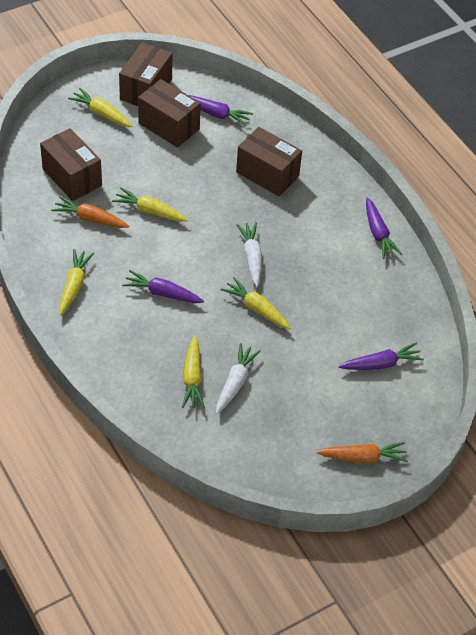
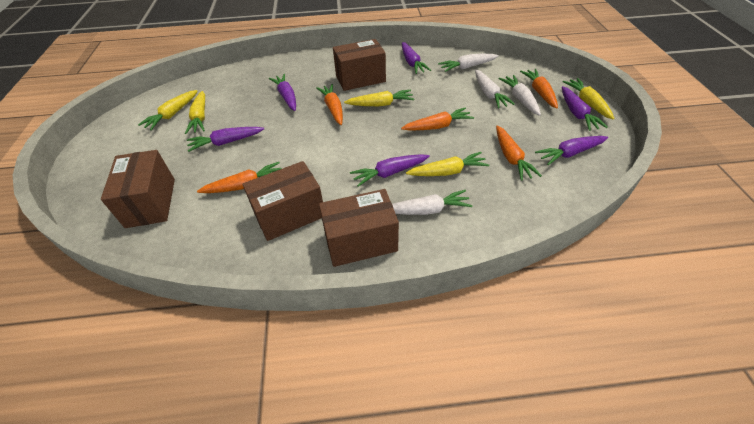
orange carrot: [51,196,129,228] [317,442,408,463] = 2 -> [197,162,282,193] [316,84,343,125] [401,107,474,130] [496,126,542,180] [520,69,558,108] = 5
purple carrot: [122,270,204,303] [188,95,253,126] [339,342,424,370] [366,197,402,259] = 4 -> [187,127,264,152] [269,74,296,111] [350,154,430,187] [402,42,431,74] [535,136,608,165] [562,86,608,131] = 6
white carrot: [216,343,261,414] [236,222,262,287] = 2 -> [392,190,473,215] [438,54,499,72] [475,70,515,108] [499,75,541,116] = 4

